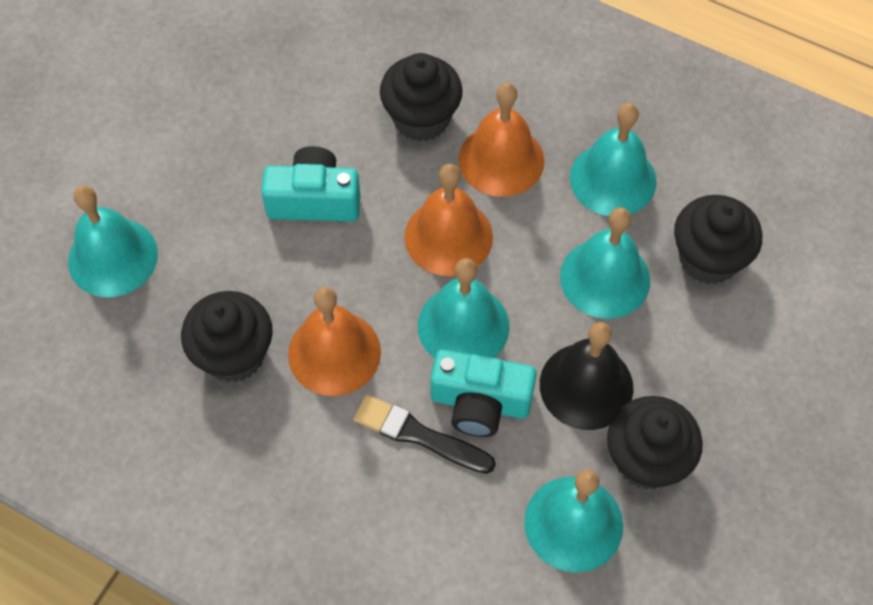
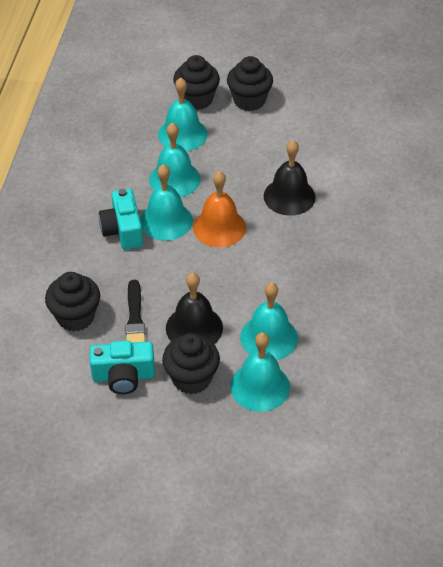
black bell: [540,322,633,430] = 1 -> [166,273,223,344] [264,140,316,216] = 2
orange bell: [288,287,381,396] [404,164,493,276] [458,83,545,197] = 3 -> [193,171,246,247] = 1

